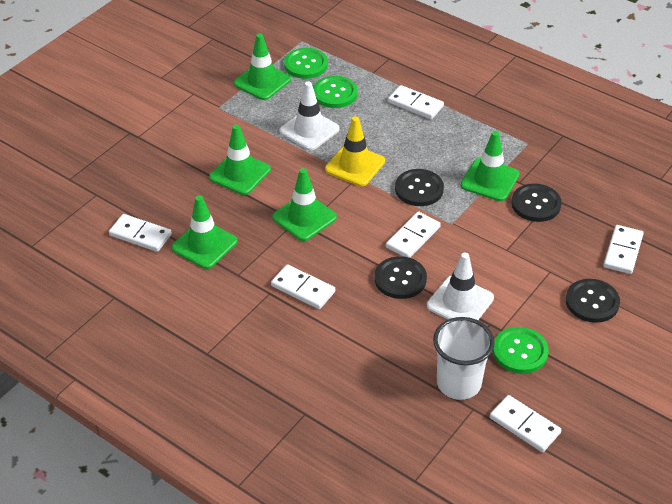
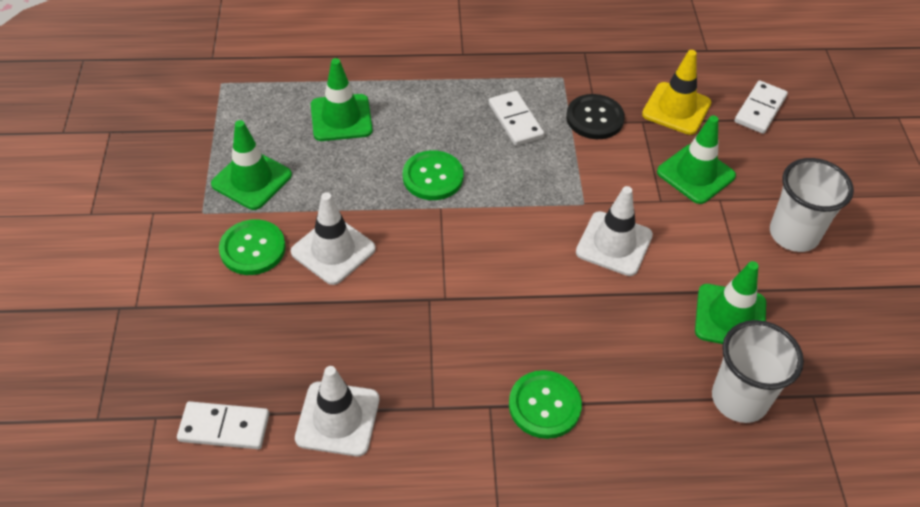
black button: [375,256,427,299] [395,169,444,206] [511,183,562,222] [566,279,620,323] = 4 -> [566,94,625,139] = 1
green traffic cone: [171,195,237,269] [209,124,271,195] [234,33,291,100] [272,168,337,241] [460,131,519,201] = 5 -> [211,120,292,210] [311,58,373,141] [657,115,736,204] [695,261,766,344] = 4
white cup: [433,317,495,400] = 1 -> [712,320,804,423] [770,158,854,252] = 2
white domino: [109,214,172,252] [271,264,335,309] [386,211,441,258] [388,85,444,119] [490,395,561,452] [603,225,644,274] = 6 -> [177,401,269,449] [488,91,545,146] [734,80,788,134] = 3
white traffic cone: [279,81,340,150] [427,253,494,320] = 2 -> [291,192,376,285] [295,366,379,456] [576,186,653,276] = 3

